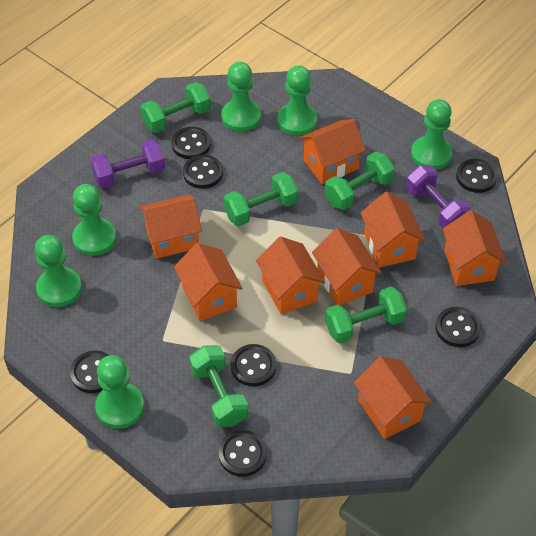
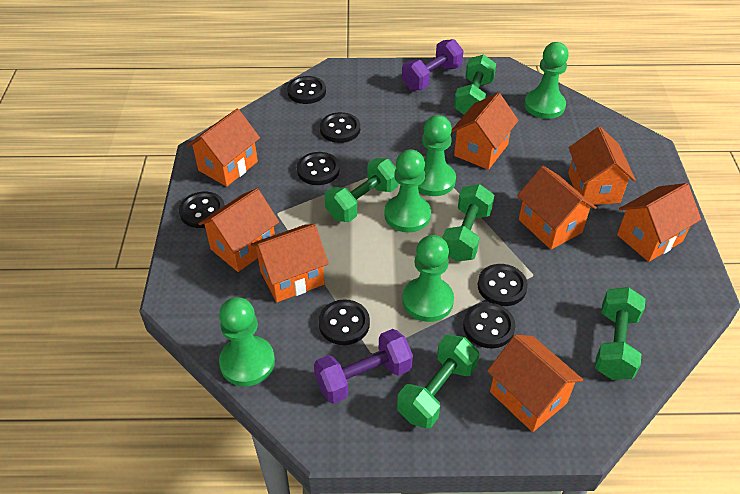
green pawn: [35,235,82,307] [72,184,116,256] [95,355,144,429] [221,62,261,132] [277,65,317,136] [411,99,453,170] = 6 -> [219,297,275,386] [384,149,431,233] [402,235,454,322] [418,115,456,196] [524,42,569,119] = 5

